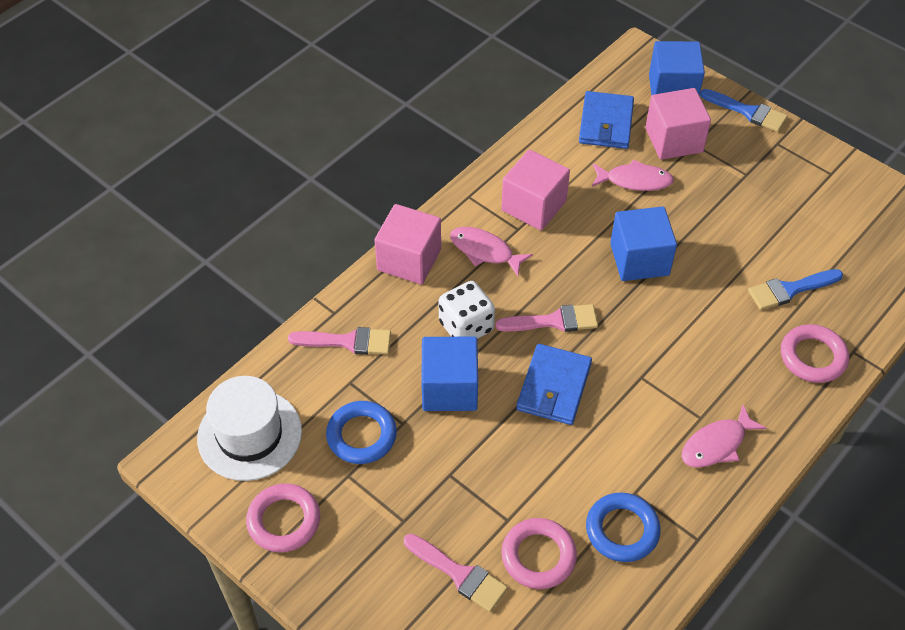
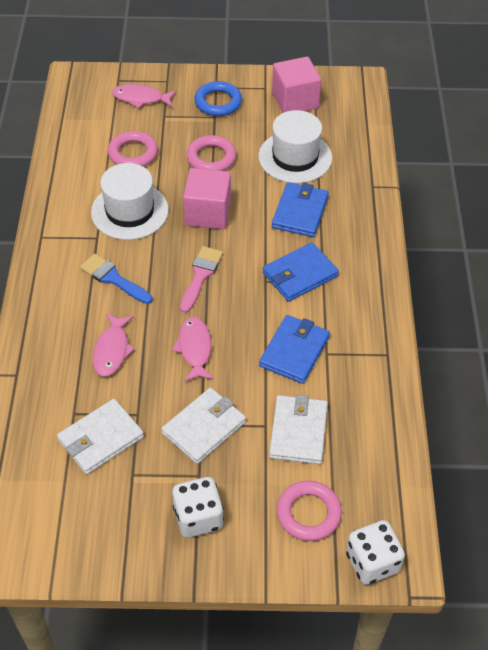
blue brush: [700,89,788,132] [748,269,843,310] = 2 -> [80,254,153,304] = 1
blue cube: [421,337,478,411] [610,206,677,281] [649,41,705,96] = 3 -> none = 0
blue ring: [326,401,397,464] [586,493,661,562] = 2 -> [194,81,242,116] = 1
blue wallet: [517,344,592,425] [579,91,634,149] = 2 -> [259,315,330,384] [263,242,339,302] [272,182,329,237] = 3
pink brush: [288,327,391,355] [404,534,508,612] [495,304,598,332] = 3 -> [180,246,223,313] = 1
pink cube: [375,204,441,284] [501,150,570,230] [645,88,711,160] = 3 -> [183,168,231,229] [272,57,321,113] = 2
white dice: [439,281,495,339] = 1 -> [172,477,224,538] [346,520,405,585] = 2
white hat: [197,376,302,481] = 1 -> [91,163,169,240] [258,110,332,183] = 2
white wallet: none = 0 -> [57,399,144,474] [161,388,246,464] [269,394,328,464] = 3

